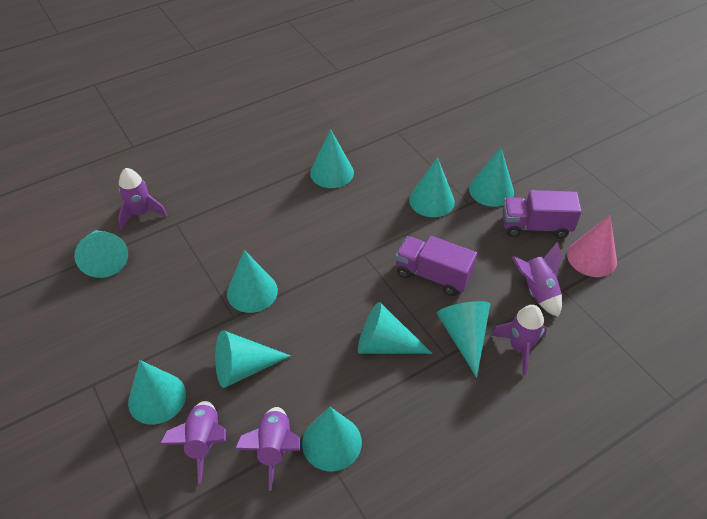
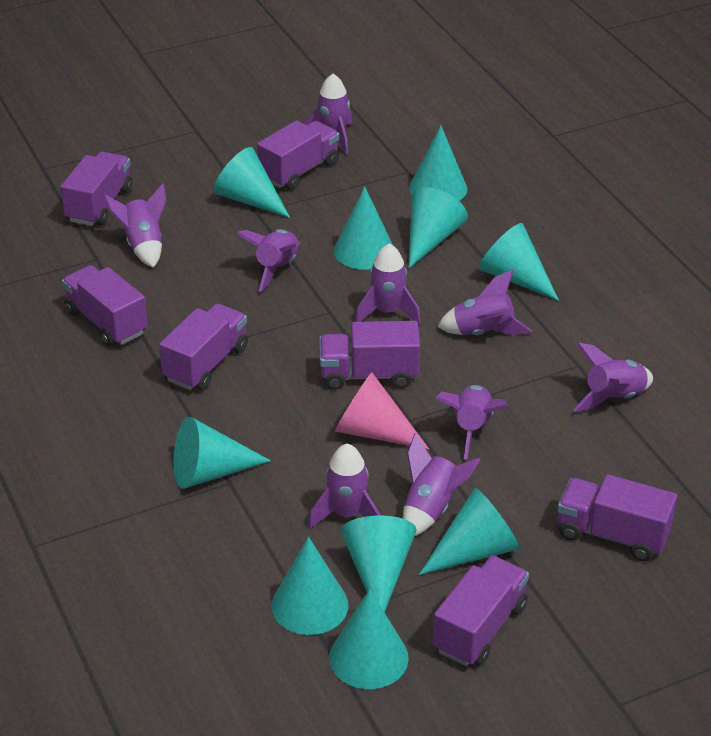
purple rocket: [118,168,167,229] [160,401,226,484] [235,407,301,491] [491,305,547,375] [512,242,562,317] = 5 -> [103,183,167,268] [236,229,300,292] [303,74,353,155] [308,444,381,528] [355,243,421,324] [403,433,481,536] [435,385,507,459] [438,269,532,335] [573,343,653,412] = 9
purple truck: [395,236,477,296] [502,190,582,239] = 2 -> [60,151,133,226] [62,265,148,347] [159,304,248,390] [257,120,339,190] [319,321,420,390] [432,556,529,666] [557,474,677,561] = 7

